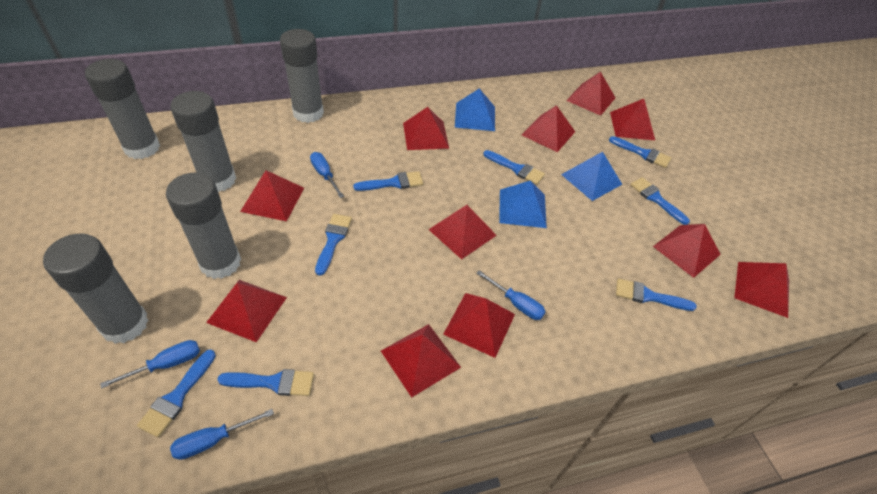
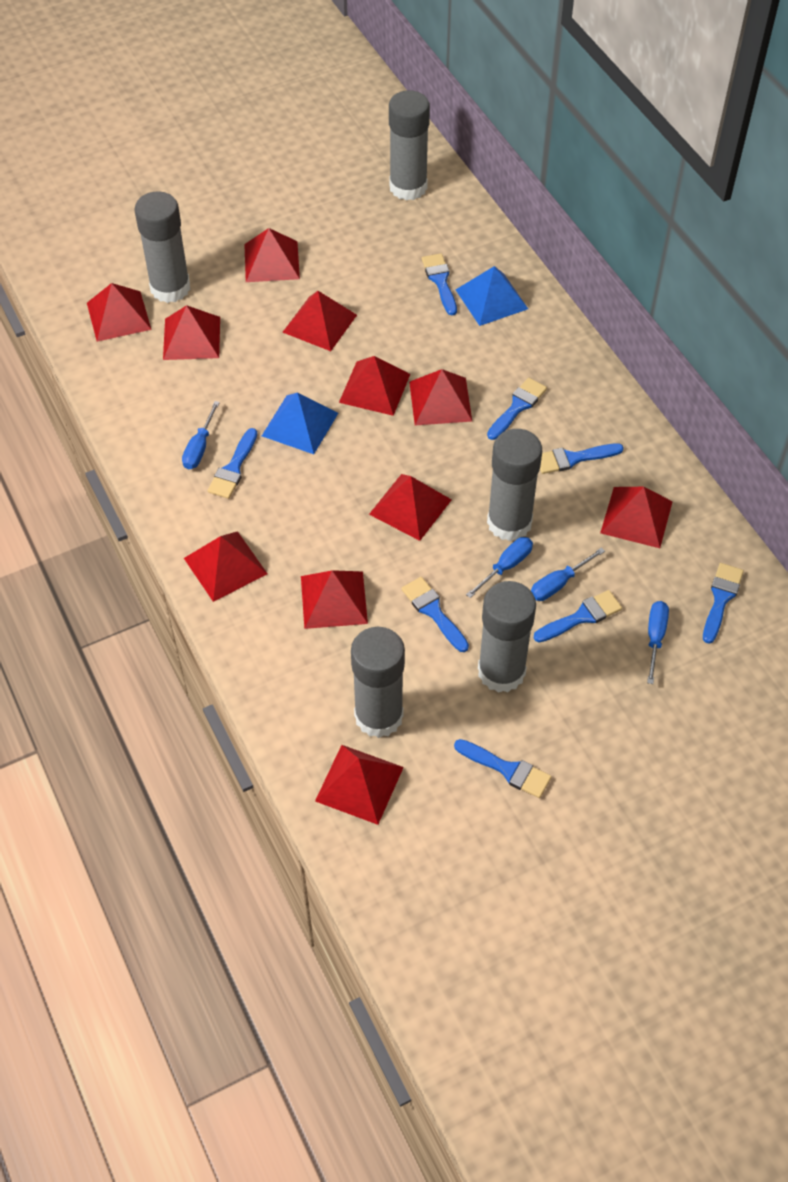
blue pyramid: [455,88,495,131] [499,180,547,228] [561,152,622,201] = 3 -> [262,393,338,454] [456,266,528,326] = 2

